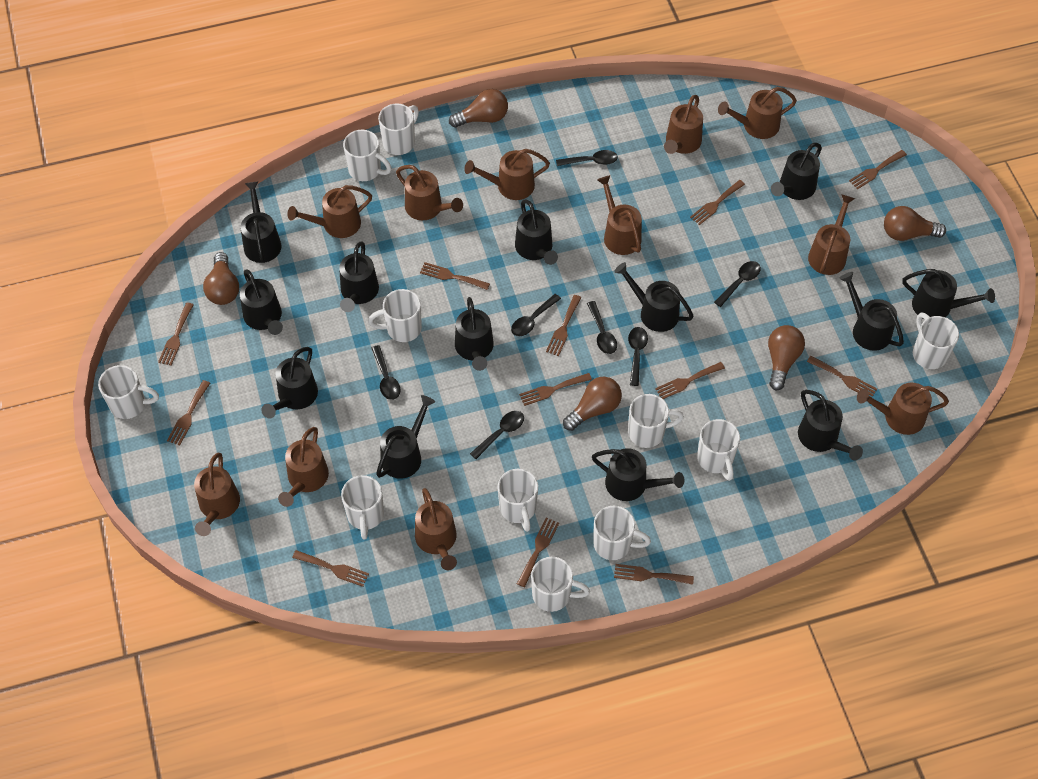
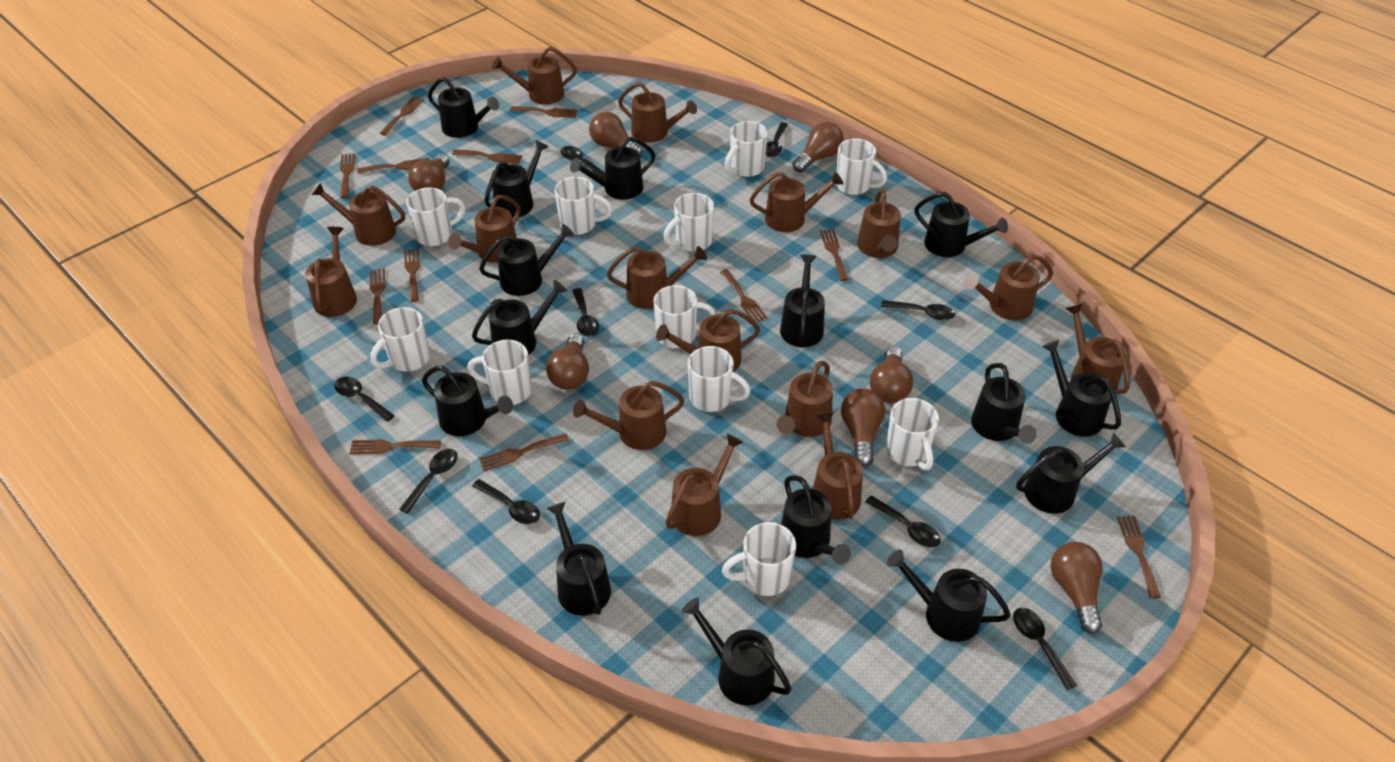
black spoon: [371,345,400,400] [470,411,524,459] [511,294,561,337] [556,150,618,166] [587,301,617,354] [628,327,648,386] [714,261,761,307] = 7 -> [334,377,395,422] [399,449,458,514] [472,479,540,524] [560,146,605,178] [572,288,599,337] [765,122,788,157] [865,496,941,548] [881,300,955,320] [1013,608,1077,691] = 9
black watering can: [240,269,283,335] [241,181,281,263] [261,347,318,419] [339,242,379,312] [376,395,435,479] [455,297,494,371] [515,200,558,265] [592,448,684,501] [614,262,694,332] [771,143,822,200] [798,390,863,461] [839,272,904,351] [902,269,995,319] = 13 -> [422,366,513,436] [428,77,499,138] [472,280,567,355] [479,224,574,296] [484,140,549,218] [546,502,611,616] [570,137,655,200] [682,597,791,706] [780,255,825,347] [781,475,851,565] [887,550,1011,642] [915,192,1008,257] [971,363,1037,444] [1016,432,1126,514] [1042,340,1121,437] = 15
brown light bulb: [203,252,239,305] [449,89,508,128] [563,377,622,431] [768,325,805,390] [884,206,946,241] = 5 -> [408,154,449,191] [546,333,589,390] [589,112,642,158] [792,122,844,172] [841,388,885,467] [870,346,913,403] [1050,542,1102,634] = 7
brown watering can: [194,453,240,536] [278,427,329,507] [287,185,372,238] [396,165,463,220] [415,488,457,570] [464,149,550,200] [597,175,642,255] [664,95,703,154] [718,87,797,139] [808,194,855,275] [857,383,949,435] = 11 -> [305,227,357,317] [312,183,405,246] [448,195,520,263] [492,47,577,105] [573,381,684,450] [607,246,707,309] [618,82,697,143] [656,309,760,372] [666,434,744,536] [750,172,844,232] [777,361,833,437] [813,412,863,520] [857,188,901,258] [964,254,1053,320] [1065,304,1130,394] = 15

